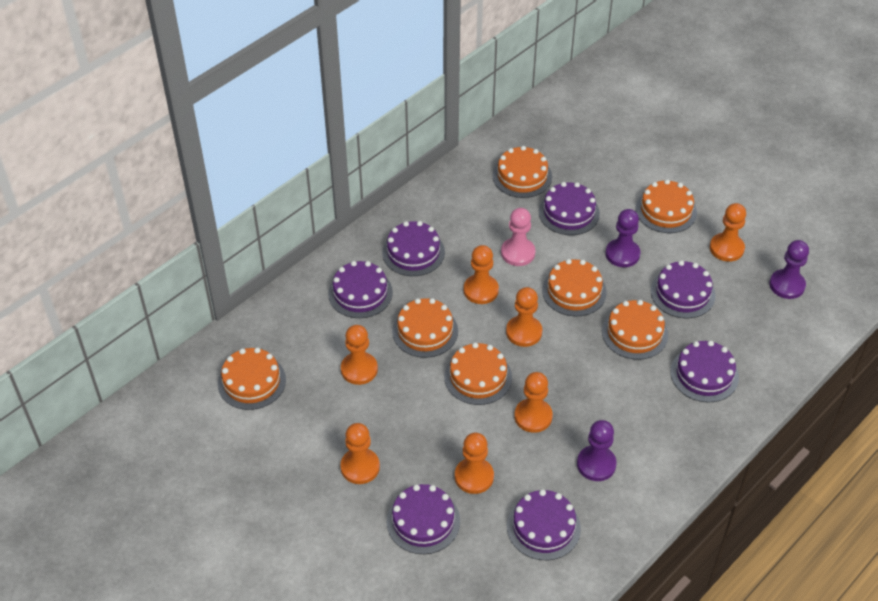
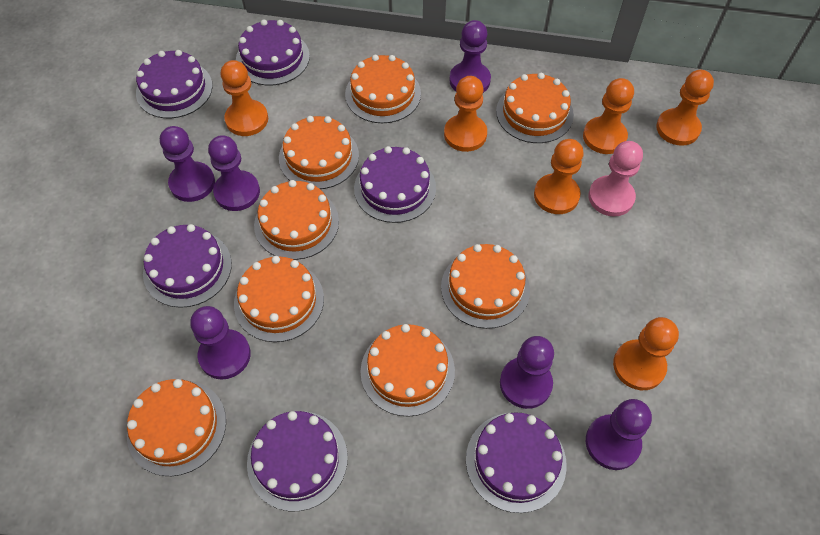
orange cake: [218,347,286,410] [392,298,458,358] [444,342,512,405] [493,146,552,198] [542,259,607,316] [602,300,668,360] [636,179,697,233] = 7 -> [127,379,226,476] [234,256,324,342] [254,180,339,260] [279,116,359,189] [345,55,421,123] [360,324,455,416] [441,244,530,329] [496,73,574,143] = 8
orange pawn: [340,423,380,484] [341,325,378,385] [455,433,494,494] [464,245,499,304] [506,287,542,347] [514,372,553,433] [710,203,746,262] = 7 -> [220,60,268,136] [444,76,487,152] [534,139,584,214] [583,78,634,154] [613,317,679,390] [656,70,714,146] = 6
purple cake: [328,261,393,318] [382,221,445,276] [387,484,460,554] [507,489,581,560] [539,182,600,235] [651,260,716,318] [670,340,739,402] = 7 -> [136,50,213,118] [143,224,232,308] [236,19,310,85] [247,411,348,511] [354,146,436,223] [466,412,567,513] = 6
purple pawn: [577,420,617,481] [606,209,640,267] [770,240,809,299] = 3 -> [160,126,215,202] [190,306,251,379] [208,135,260,211] [449,20,491,93] [500,336,554,409] [586,399,652,470] = 6

